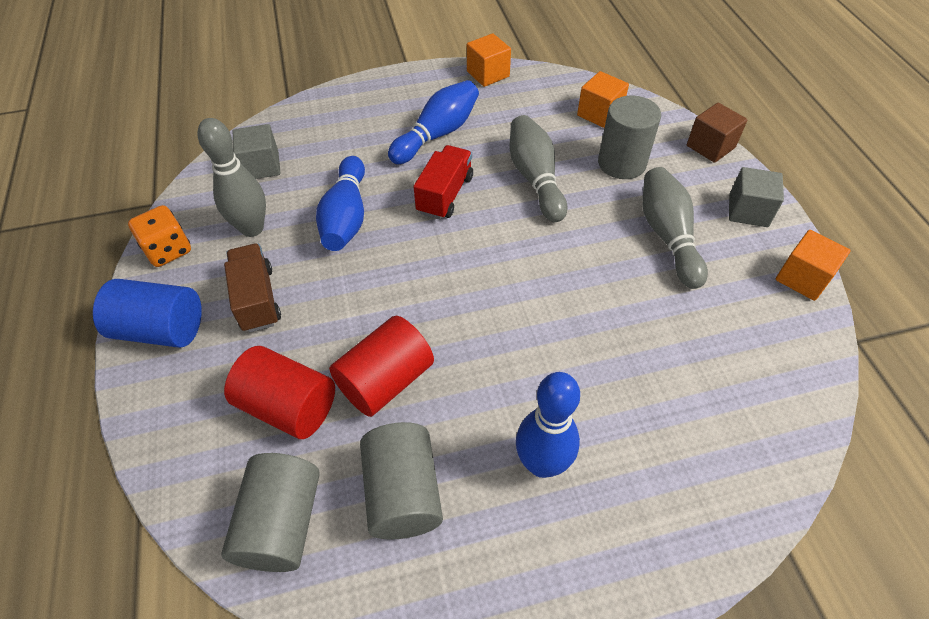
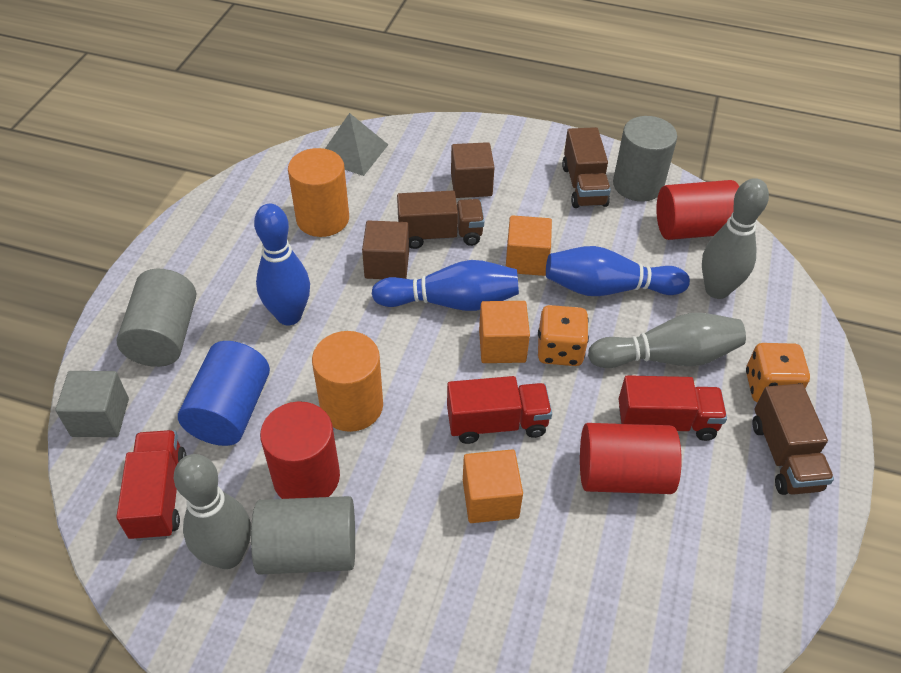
brown cube: [687,103,748,163] = 1 -> [362,220,409,279] [451,142,495,198] = 2
brown truck: [224,243,281,332] = 1 -> [397,191,484,249] [562,127,611,208] [752,383,834,495] = 3
grey cube: [233,124,280,179] [729,167,784,227] = 2 -> [55,371,129,437] = 1
grey pyramid: none = 0 -> [325,113,388,176] = 1
orange cylinder: none = 0 -> [288,148,349,237] [312,331,383,432] = 2
orange dice: [128,205,191,267] = 1 -> [538,305,589,366] [746,343,810,402] = 2
red cylinder: [224,346,335,439] [329,316,434,417] = 2 -> [260,401,340,499] [580,423,682,494] [656,180,739,240] = 3
red truck: [413,145,473,219] = 1 -> [116,430,186,541] [447,376,552,444] [619,375,727,441] = 3

